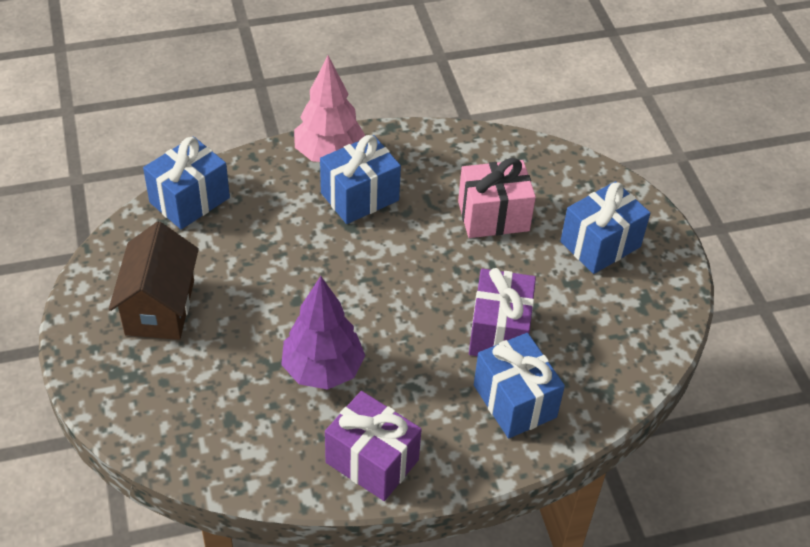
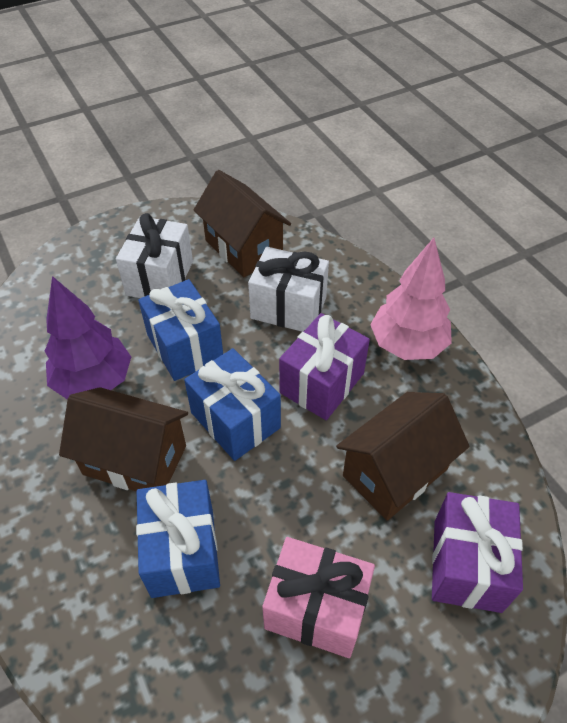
blue gift: [143,136,230,229] [320,135,401,224] [474,333,565,438] [560,181,650,274] = 4 -> [136,480,220,598] [138,279,223,381] [184,348,281,461] = 3
brown house: [109,221,199,340] = 1 -> [59,387,188,492] [193,170,291,277] [336,392,470,521] = 3
white gift: none = 0 -> [116,213,193,298] [248,247,329,332] = 2

